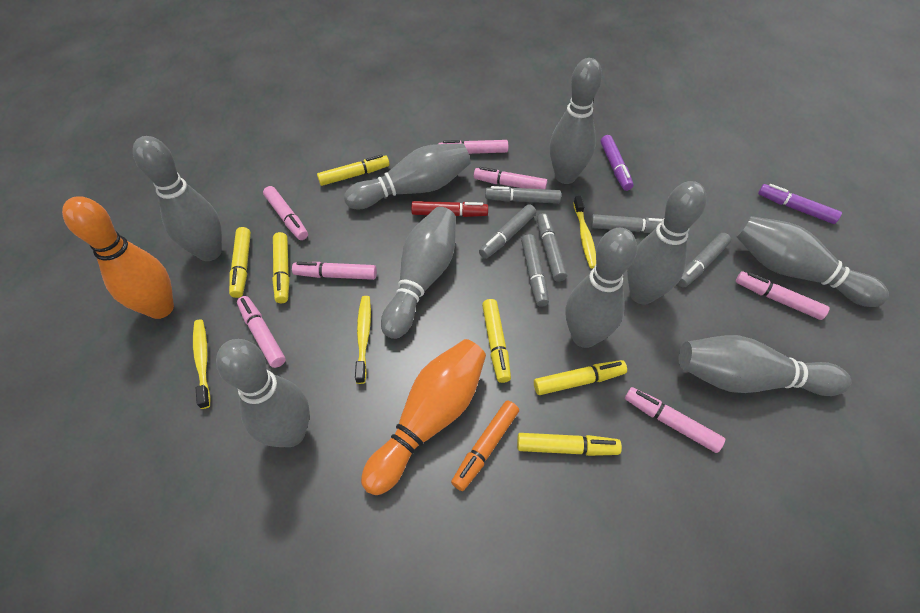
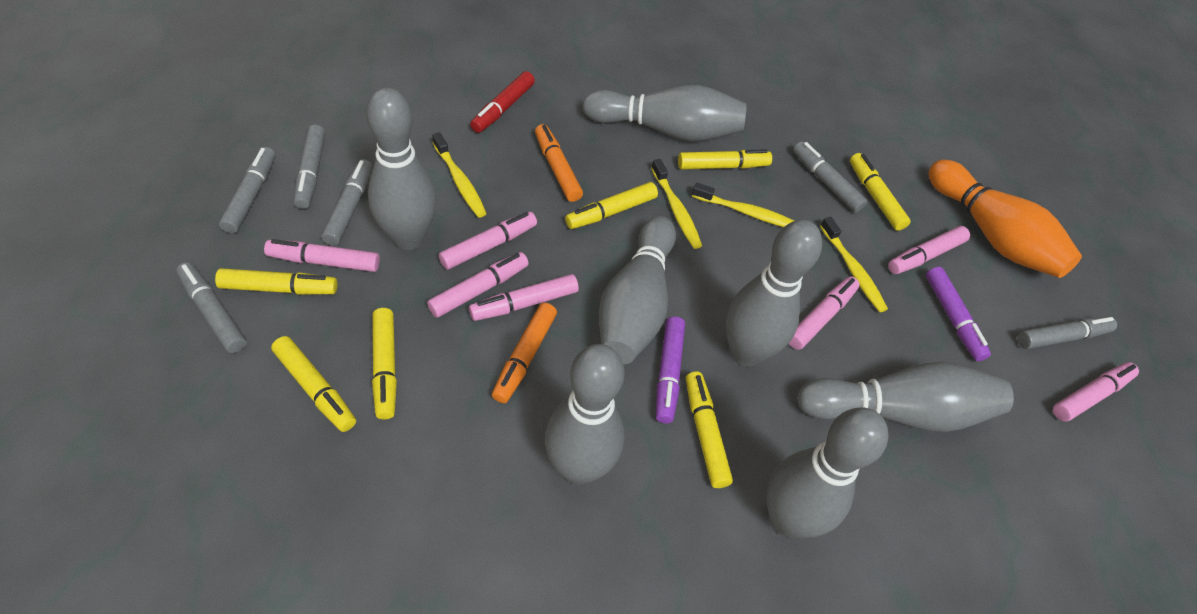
grey bowling pin: [133,136,222,261] [216,339,310,447] [344,144,470,209] [381,207,456,339] [550,58,602,184] [566,228,637,348] [627,181,707,305] [679,335,851,396] [736,216,889,307] = 9 -> [366,87,437,250] [545,344,625,484] [582,85,747,142] [599,216,676,364] [726,220,822,367] [767,408,889,538] [797,362,1014,432] = 7
orange bowling pin: [62,196,174,319] [361,339,486,495] = 2 -> [928,160,1082,278] = 1
orange marker: [451,401,519,491] = 1 -> [492,303,557,403] [535,124,583,202] = 2
yellow marker: [229,227,251,298] [272,232,290,303] [317,155,389,186] [482,299,511,383] [517,433,622,456] [534,360,627,395] = 6 -> [215,268,337,295] [271,336,356,432] [372,308,397,419] [565,182,658,229] [678,150,772,170] [686,371,733,488] [850,153,911,231] = 7
yellow toothbrush: [193,319,210,409] [355,296,371,384] [573,196,596,268] = 3 -> [432,132,487,218] [651,159,702,249] [692,183,794,227] [820,217,888,312] = 4

